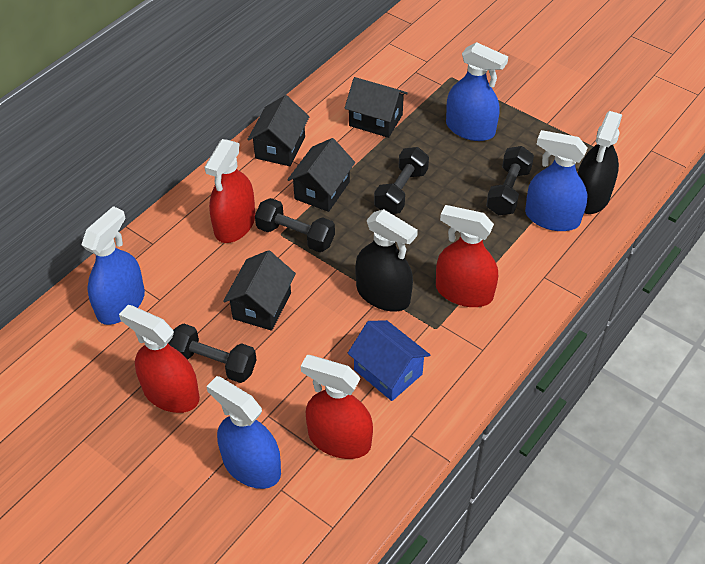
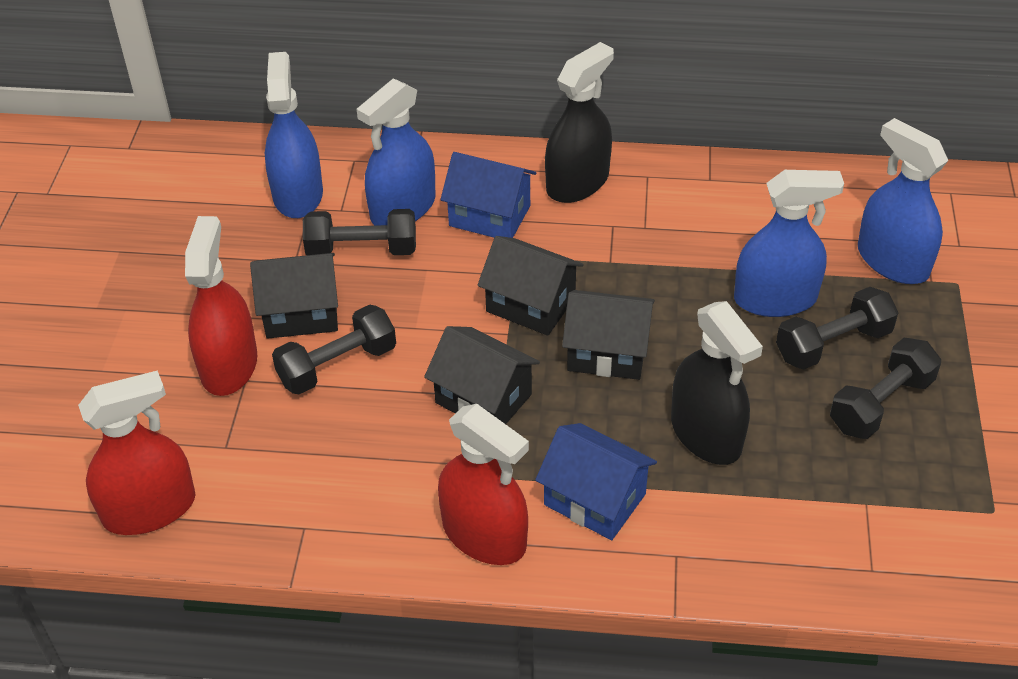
blue house: [348,320,430,401] = 1 -> [440,152,536,238] [535,423,657,540] = 2
red spray bottle: [119,305,200,413] [205,139,255,243] [301,355,373,459] [436,205,498,307] = 4 -> [78,371,195,535] [185,216,257,396] [438,404,529,565] = 3

